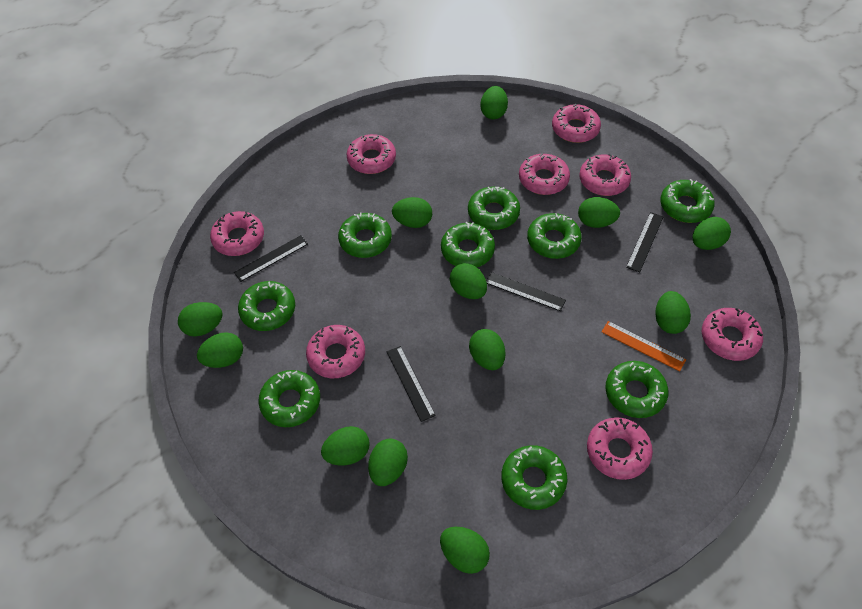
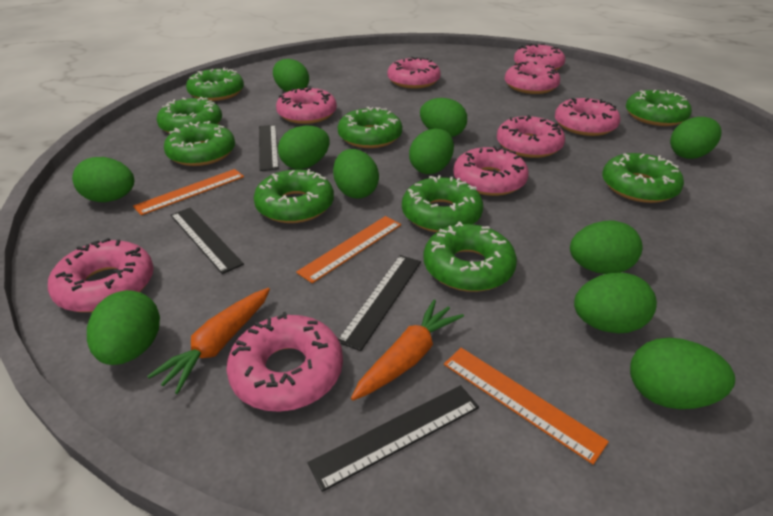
green egg: [178,302,223,337] [197,332,243,368] [321,426,370,465] [368,439,408,486] [392,197,432,228] [440,527,490,574] [450,263,487,299] [469,329,505,370] [480,86,508,119] [578,197,620,228] [655,291,691,334] [693,217,731,250] = 12 -> [72,157,134,202] [87,290,160,365] [273,59,309,92] [278,126,330,169] [333,149,379,199] [409,128,454,174] [420,98,467,137] [570,221,643,274] [574,273,657,333] [630,338,735,409] [670,117,722,159] = 11
orange carrot: none = 0 -> [147,288,270,394] [351,299,464,401] = 2
orange ruler: [602,321,686,371] = 1 -> [133,169,244,215] [296,216,401,283] [444,348,609,465] = 3
pink donut: [210,211,264,256] [306,325,365,378] [347,134,396,174] [519,153,570,195] [552,104,601,143] [579,154,631,196] [587,417,653,480] [702,308,763,361] = 8 -> [48,238,154,312] [226,312,343,412] [276,87,337,124] [387,57,441,88] [453,146,529,196] [497,115,565,158] [505,61,560,94] [514,43,565,70] [555,98,620,136] = 9

